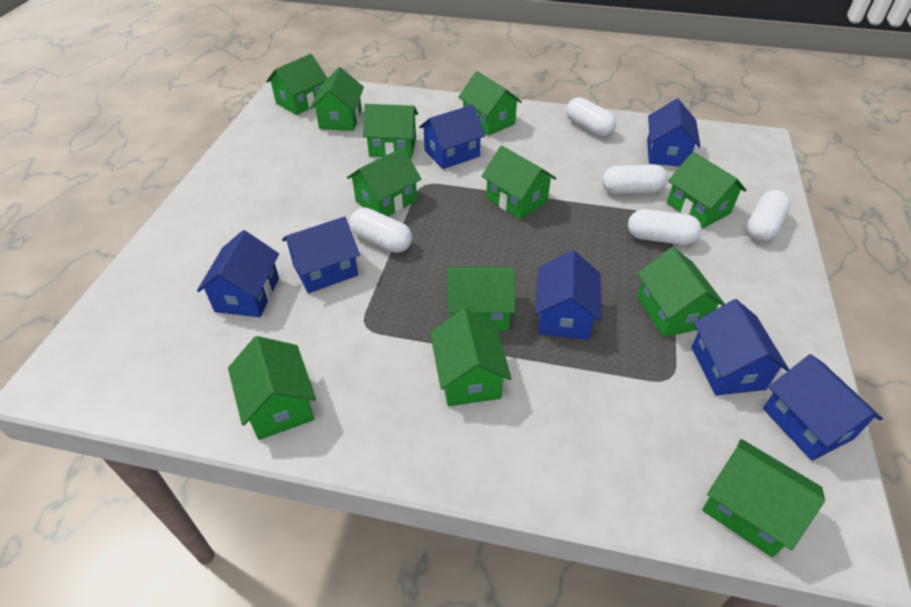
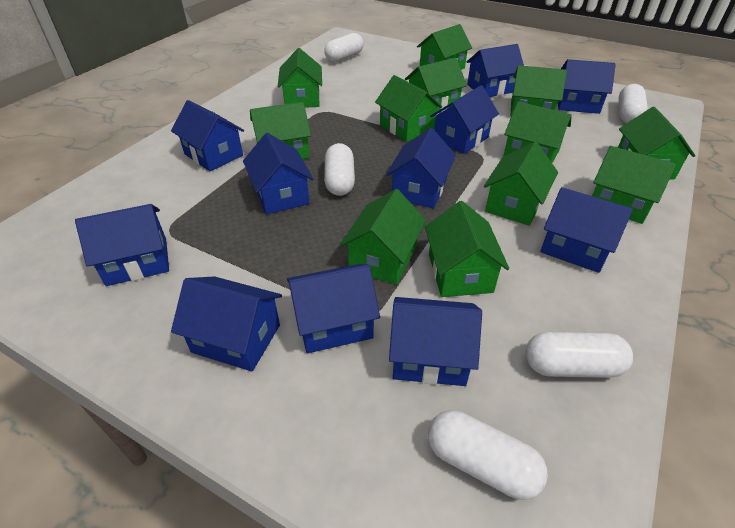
blue house: [197,230,279,317] [282,217,360,293] [419,105,485,169] [535,250,602,340] [647,99,701,167] [691,299,789,395] [763,354,883,461] = 7 -> [75,204,169,286] [171,100,244,171] [171,276,282,372] [243,133,313,215] [287,264,380,353] [386,128,456,209] [389,297,482,386] [430,85,499,154] [466,44,524,97] [540,187,633,273] [558,59,616,114] = 11

